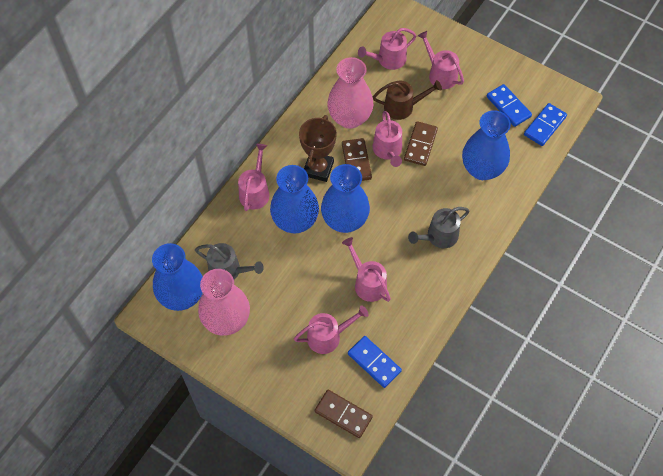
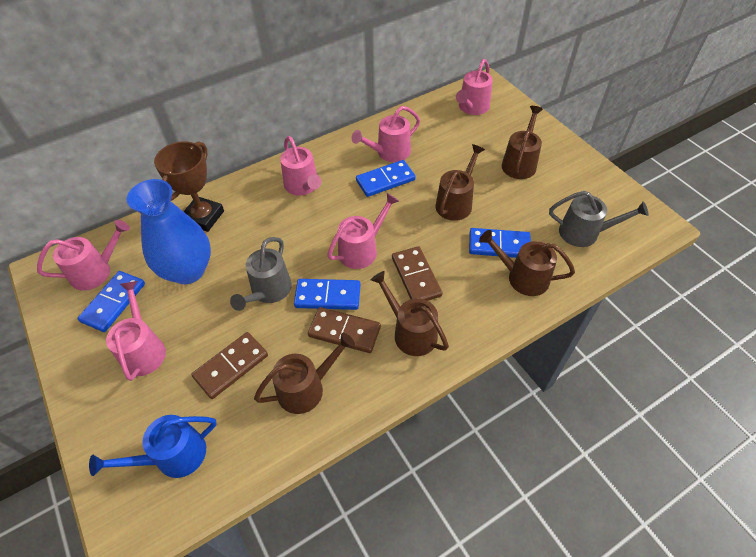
blue domino: [348,336,402,388] [487,84,532,127] [524,103,567,146] = 3 -> [77,271,145,332] [294,279,361,310] [356,160,416,197] [469,228,531,258] = 4
blue vase: [152,243,203,311] [270,165,319,234] [321,164,370,233] [462,110,511,180] = 4 -> [127,179,211,284] = 1
blue watering can: none = 0 -> [89,415,216,478] = 1
brown watering can: [373,80,442,120] = 1 -> [254,333,355,414] [371,271,449,356] [435,144,485,221] [479,230,575,296] [502,106,543,179] = 5
pink vase: [198,269,250,336] [327,57,373,129] = 2 -> none = 0

